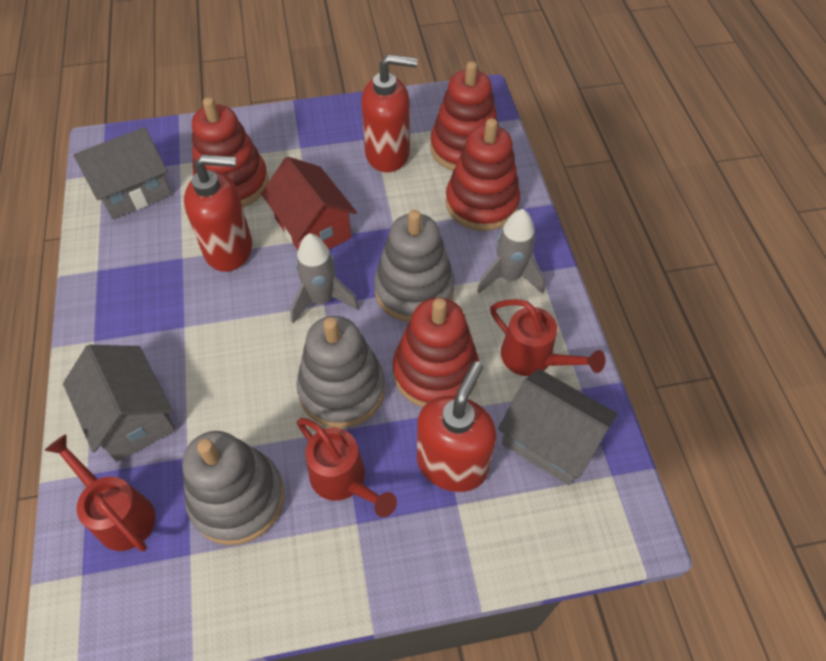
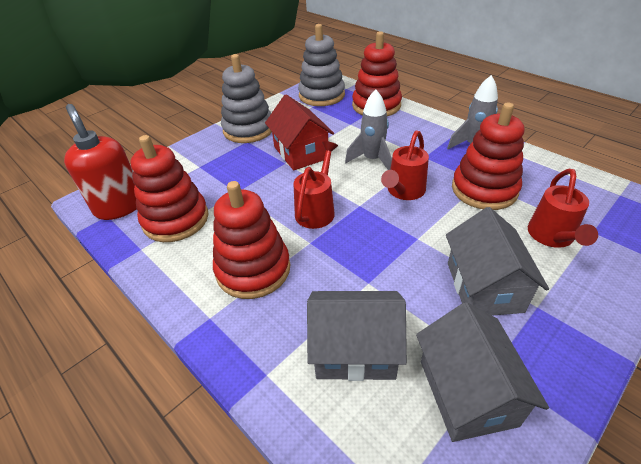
grey stacking toy: [182,431,284,545] [297,316,385,428] [374,210,455,322] = 3 -> [221,54,272,143] [298,24,345,106] = 2
red soap dispenser: [184,155,252,272] [361,54,418,172] [417,361,497,492] = 3 -> [64,104,137,220] = 1

